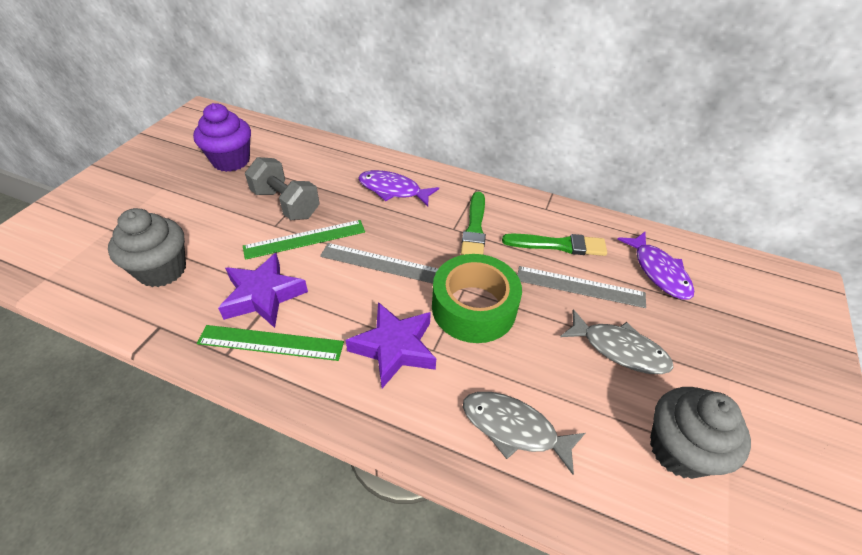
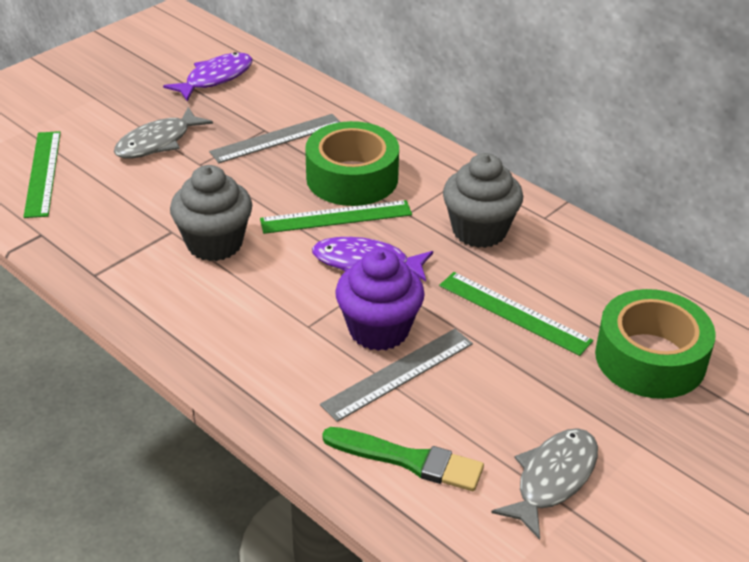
green brush: [461,192,486,255] [502,234,607,256] = 2 -> [322,427,484,491] = 1
green ruler: [197,325,344,361] [243,220,365,260] = 2 -> [23,131,61,218] [260,200,412,234] [439,272,593,356] = 3
green tape: [432,254,522,343] = 1 -> [305,121,399,206] [595,289,716,399] = 2
grey dumbbell: [245,157,320,220] = 1 -> none = 0
purple star: [218,253,308,328] [346,302,436,388] = 2 -> none = 0

